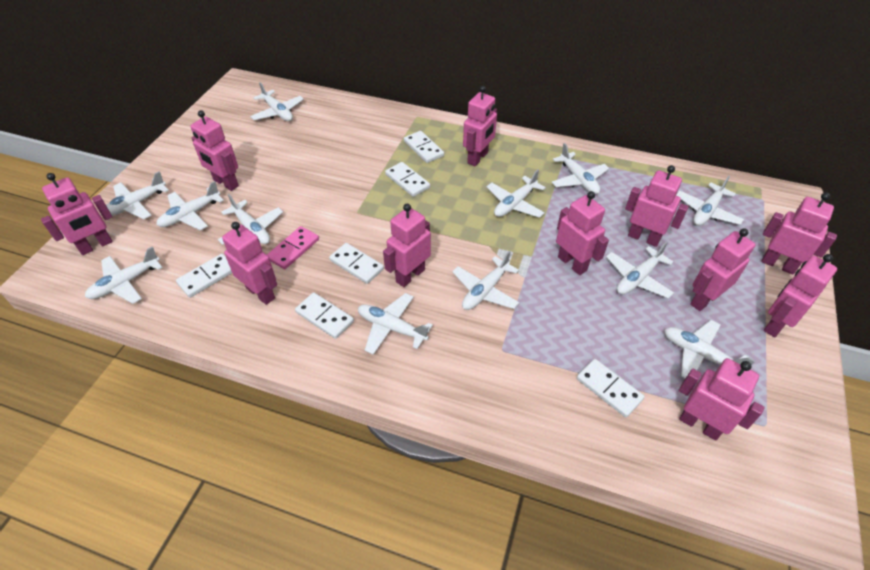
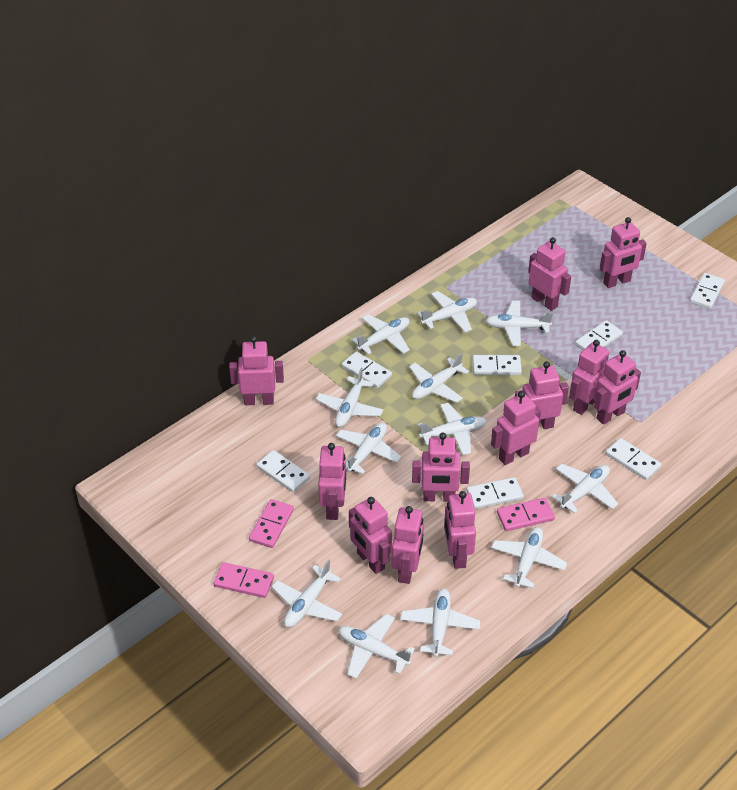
pink domino: [267,226,319,269] = 1 -> [214,562,274,598] [249,499,294,548] [497,498,555,531] = 3
pink robot: [41,173,113,255] [191,110,239,191] [222,222,277,305] [383,204,431,287] [463,86,497,166] [556,191,609,275] [625,165,689,247] [679,358,765,441] [690,228,755,311] [761,193,837,275] [764,254,837,337] = 11 -> [229,336,284,405] [318,443,346,520] [349,497,392,574] [392,506,424,584] [412,433,470,502] [444,491,476,569] [491,391,541,465] [515,361,569,429] [528,237,571,311] [569,340,609,415] [594,350,641,425] [599,217,647,288] = 12
white domino: [176,254,232,298] [295,292,354,339] [329,243,384,284] [385,162,430,197] [404,131,444,163] [576,359,645,417] = 6 -> [256,450,310,492] [341,351,392,388] [467,477,524,509] [472,355,522,375] [575,320,623,350] [606,438,661,480] [690,273,725,309] = 7

